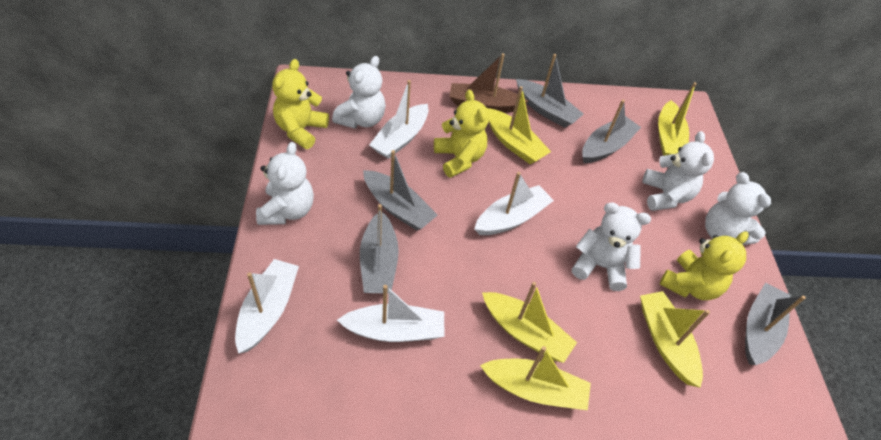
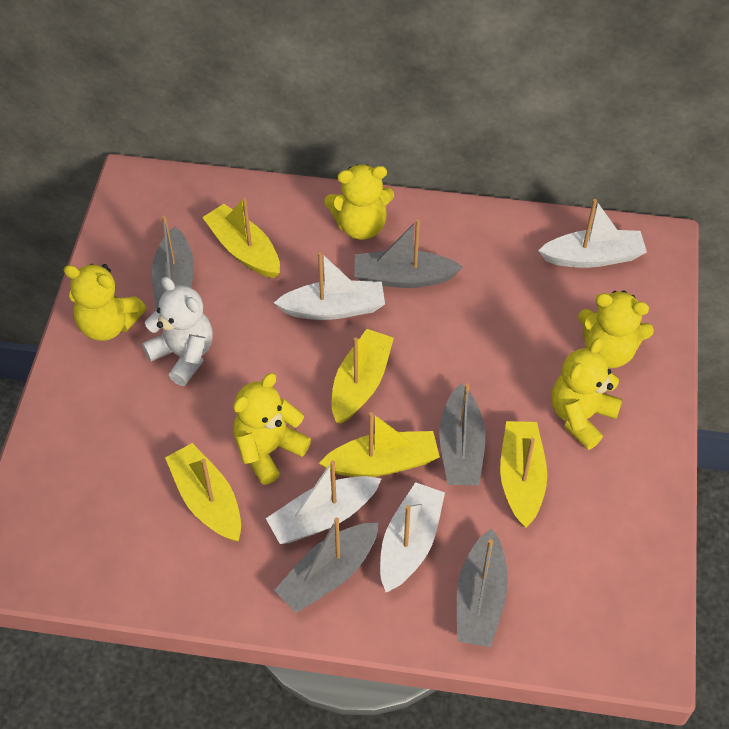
brown boat: [450,53,528,113] = 1 -> none = 0
white teddy bear: [256,142,314,225] [332,56,386,129] [572,202,651,291] [642,131,714,211] [705,172,771,245] = 5 -> [142,277,213,386] = 1
yellow teddy bear: [272,59,329,149] [434,90,489,178] [660,231,749,300] = 3 -> [64,264,146,341] [233,373,311,485] [324,164,394,240] [551,338,623,450] [578,290,654,368] = 5

